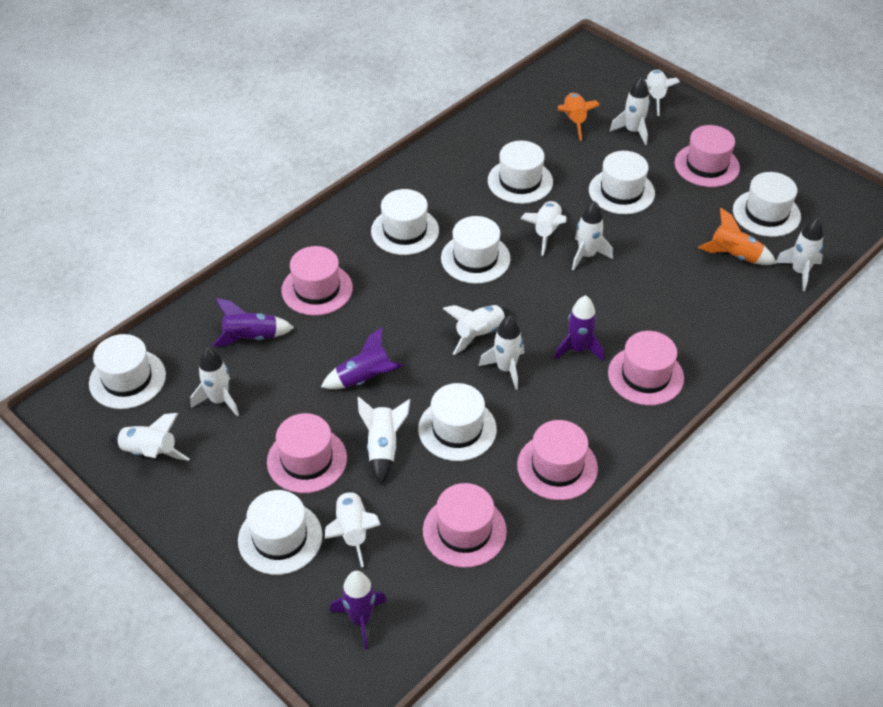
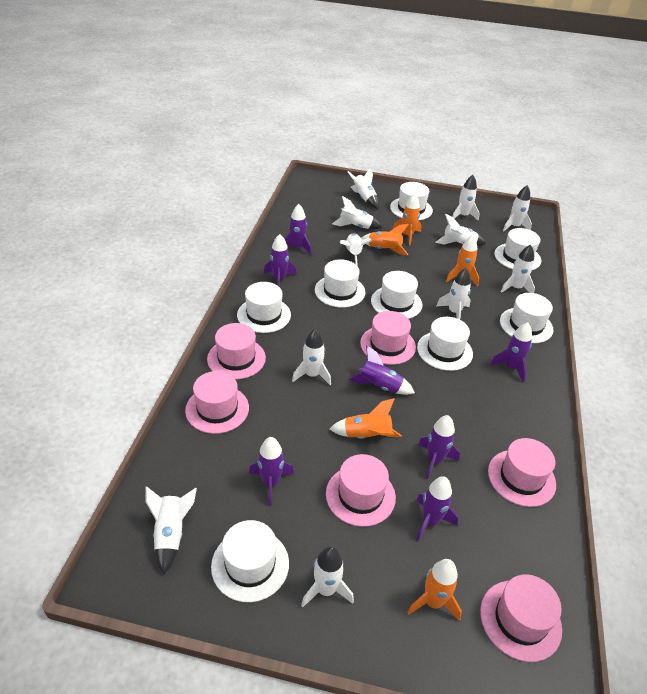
orange rocket: [558,93,600,141] [698,208,777,265] = 2 -> [330,398,402,439] [361,224,409,255] [393,193,422,246] [407,559,462,621] [446,235,479,286] = 5
purple rocket: [212,298,294,347] [321,327,403,389] [330,571,387,650] [554,295,604,361] = 4 -> [249,437,294,506] [264,234,296,286] [285,204,312,255] [348,345,415,395] [416,476,458,541] [418,415,460,479] [490,322,532,383] = 7

